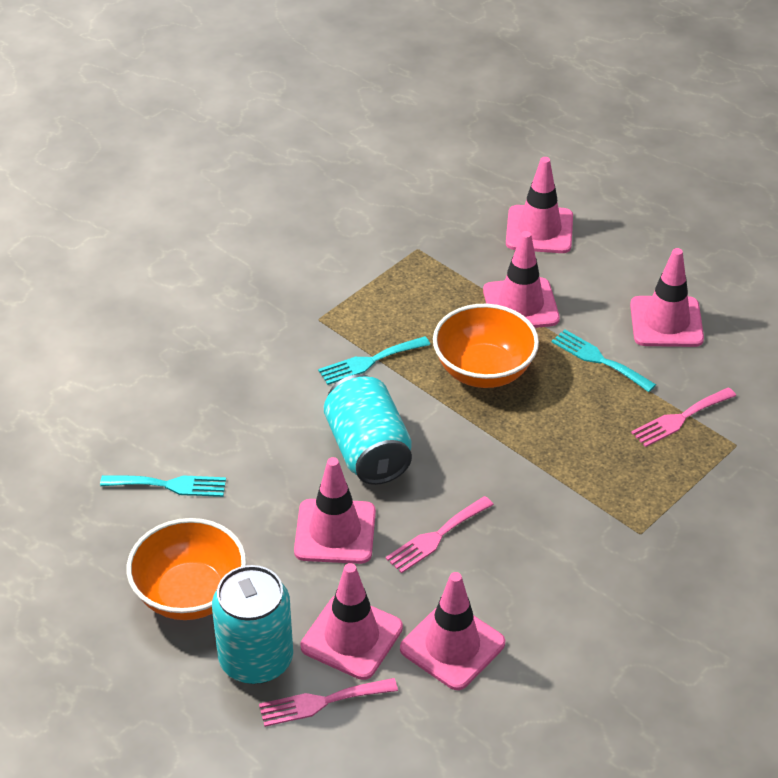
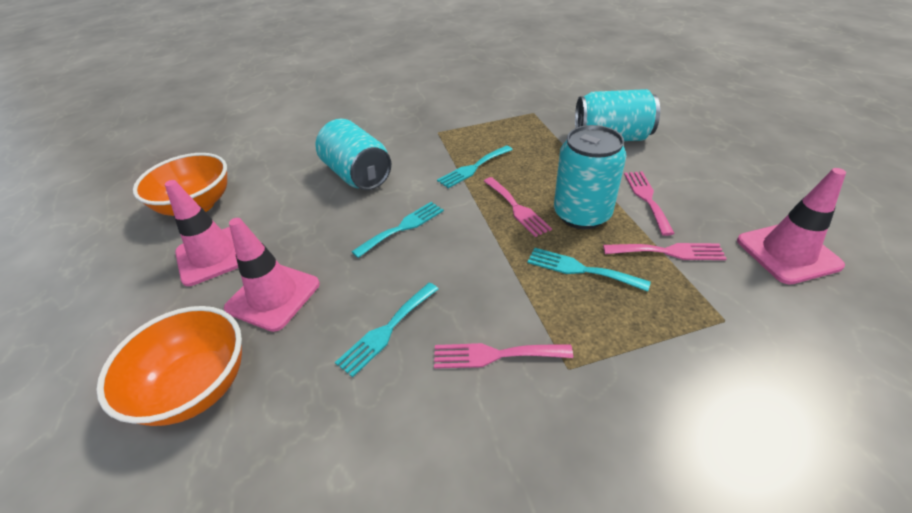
pink fork: [259,678,398,727] [386,496,494,573] [631,387,736,447] = 3 -> [434,343,573,369] [484,177,552,237] [603,243,727,260] [624,171,675,236] = 4
pink traffic cone: [294,457,376,564] [300,563,403,680] [400,572,505,690] [483,231,560,328] [506,157,573,253] [630,248,704,347] = 6 -> [165,180,238,286] [224,218,320,332] [737,168,846,285] = 3
turquoise can: [212,565,293,684] [324,374,412,485] = 2 -> [315,119,391,190] [554,125,626,229] [575,89,660,141] = 3
turquoise fork: [100,475,226,497] [318,336,430,385] [552,330,656,392] = 3 -> [335,283,438,377] [351,202,444,258] [437,145,513,188] [528,248,651,292] = 4

